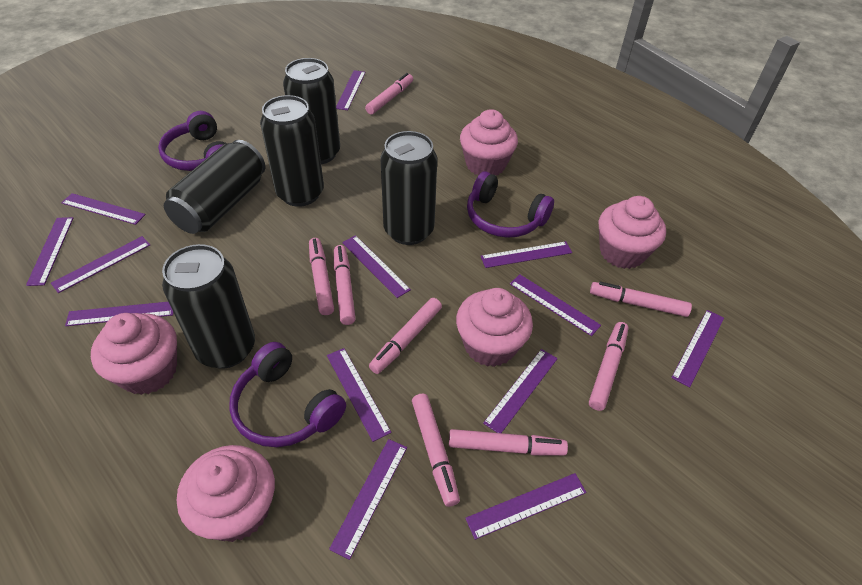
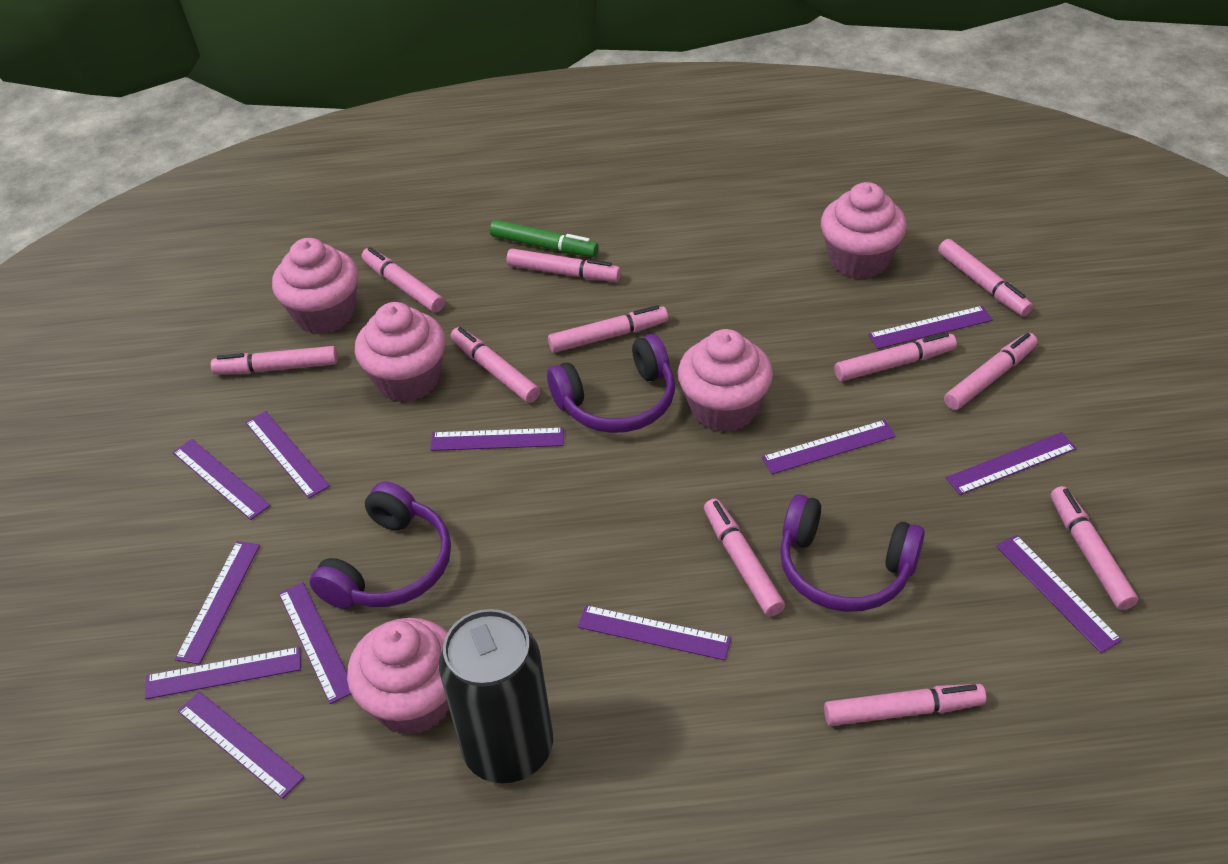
black can: [162,244,255,369] [164,140,265,234] [260,95,324,207] [283,58,340,164] [380,131,437,245] = 5 -> [439,609,553,783] = 1
green marker: none = 0 -> [490,220,599,257] = 1
pink marker: [309,238,334,315] [334,245,356,325] [365,73,413,115] [369,298,442,374] [412,393,460,507] [449,429,568,456] [589,322,629,411] [590,282,692,317] = 8 -> [211,346,338,375] [361,247,445,312] [451,327,540,403] [506,248,621,282] [548,305,668,353] [704,499,785,616] [824,684,987,726] [834,332,957,381] [938,239,1033,316] [944,333,1038,410] [1051,486,1138,610] = 11
purple ruler: [26,217,73,286] [51,236,150,293] [61,193,146,225] [65,302,174,326] [327,348,391,442] [329,439,407,560] [336,70,366,110] [342,235,411,298] [465,473,586,540] [481,241,572,268] [483,349,558,433] [510,274,601,336] [671,310,724,388] = 13 -> [145,647,301,699] [173,439,271,520] [175,541,260,664] [178,691,304,799] [245,411,330,498] [279,582,351,704] [430,428,564,451] [578,605,731,660] [762,420,896,474] [868,306,993,349] [946,432,1077,495] [996,535,1122,653] = 12

